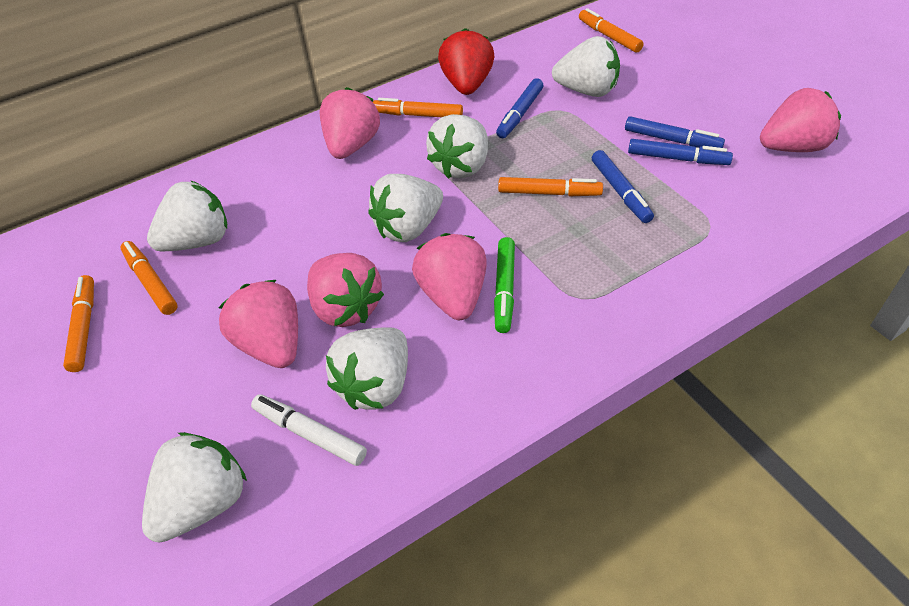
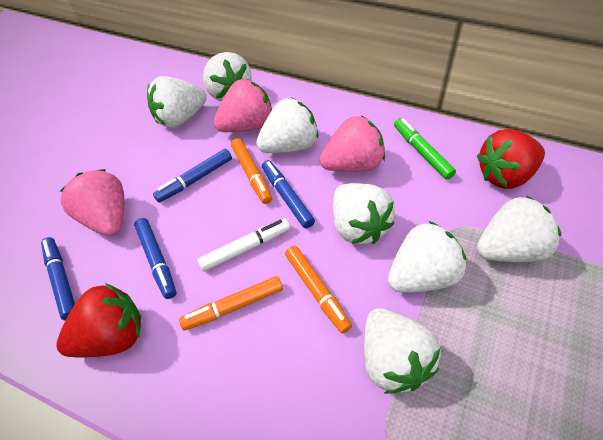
orange marker: [63,275,94,372] [120,241,178,315] [373,98,463,117] [498,177,603,196] [579,8,644,53] = 5 -> [179,276,283,331] [231,138,272,204] [285,246,352,333] = 3
pink strawberry: [219,280,298,368] [307,253,384,327] [320,87,380,159] [412,233,487,320] [760,88,841,152] = 5 -> [60,169,124,236] [214,79,272,132] [319,116,385,172] = 3
red strawberry: [438,28,494,95] = 1 -> [57,283,141,357] [477,129,545,189] = 2
white strawberry: [142,432,247,543] [147,181,227,251] [326,327,408,410] [368,174,443,242] [426,114,488,179] [552,36,620,97] = 6 -> [147,76,207,128] [203,52,252,102] [256,98,318,153] [333,183,395,244] [364,308,441,394] [388,221,466,293] [477,195,561,262] = 7

